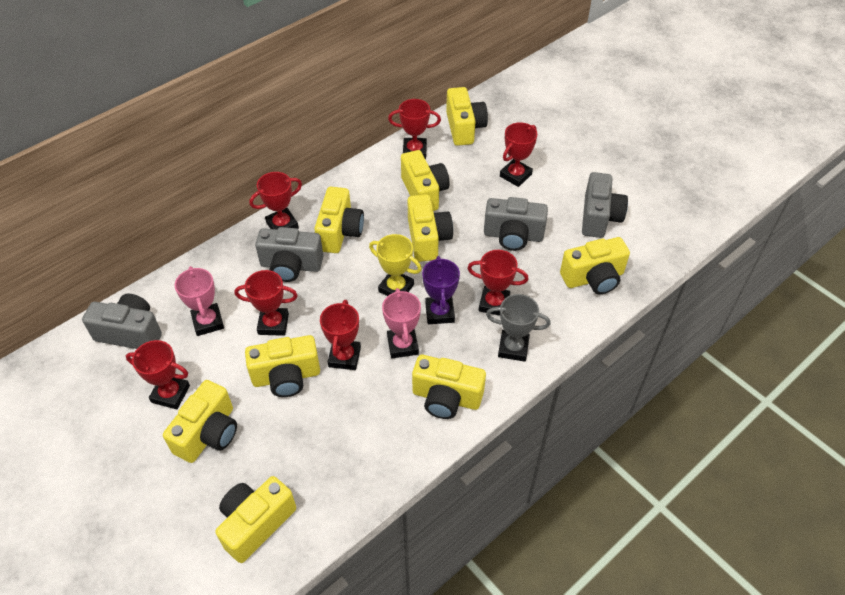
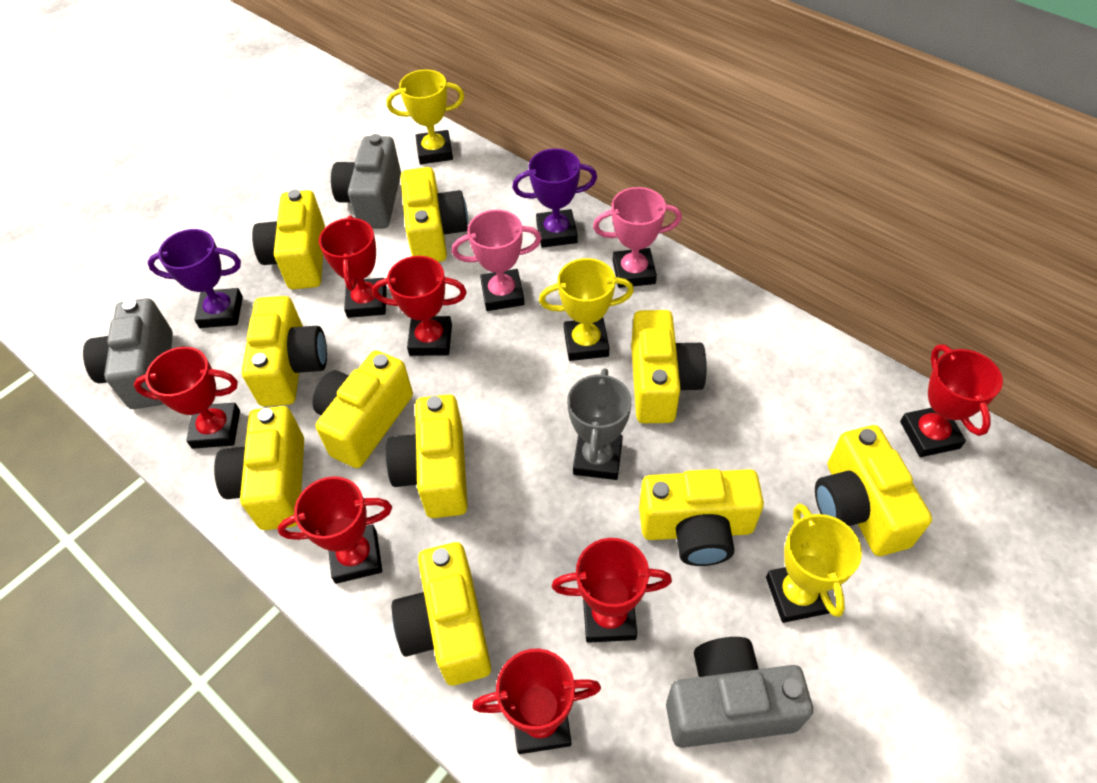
grey camera: [82,293,162,349] [255,227,324,282] [484,197,548,251] [582,172,628,238] = 4 -> [83,298,173,409] [331,134,401,229] [666,637,813,748] = 3
purple trophy: [422,256,460,324] = 1 -> [147,229,243,328] [512,148,597,248] = 2
yellow camera: [163,380,237,463] [215,476,296,563] [245,335,320,397] [314,187,364,253] [401,150,450,211] [408,194,453,262] [412,355,486,419] [446,87,488,146] [560,237,630,294] = 9 -> [214,406,304,530] [242,296,327,407] [252,189,325,289] [312,350,413,468] [386,394,468,518] [392,542,491,685] [401,167,468,262] [631,310,707,423] [639,469,764,566] [815,425,932,556] = 10
yellow trophy: [369,234,422,296] = 1 -> [387,69,465,164] [539,258,634,361] [766,503,862,623] = 3

